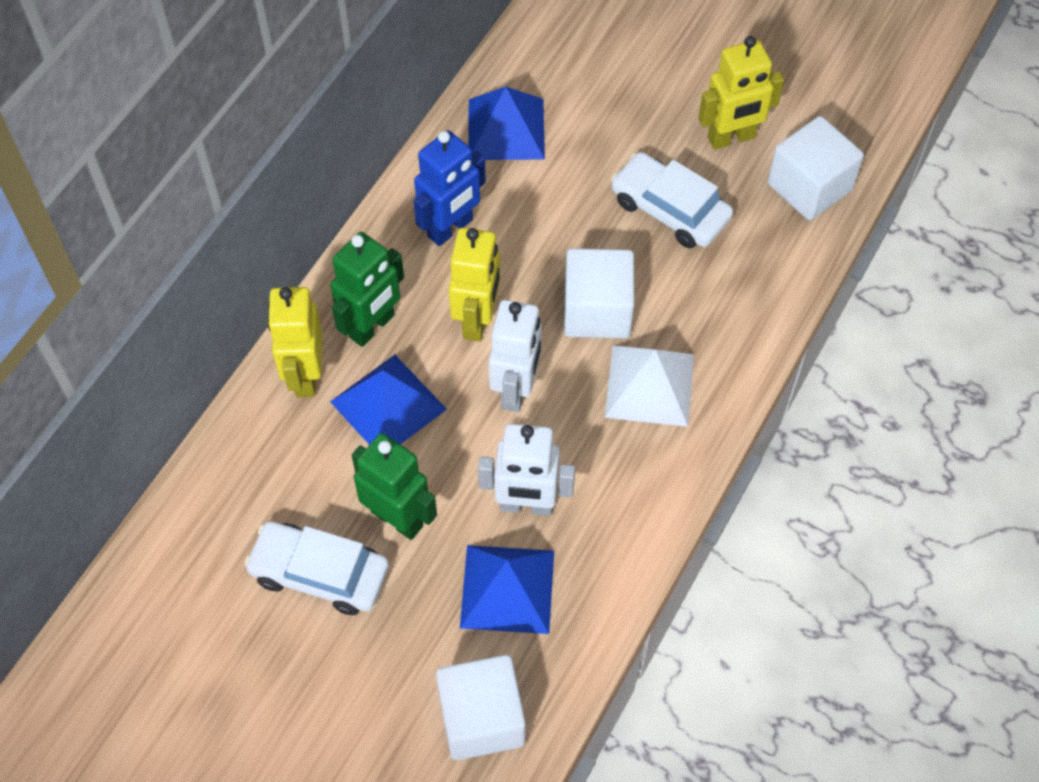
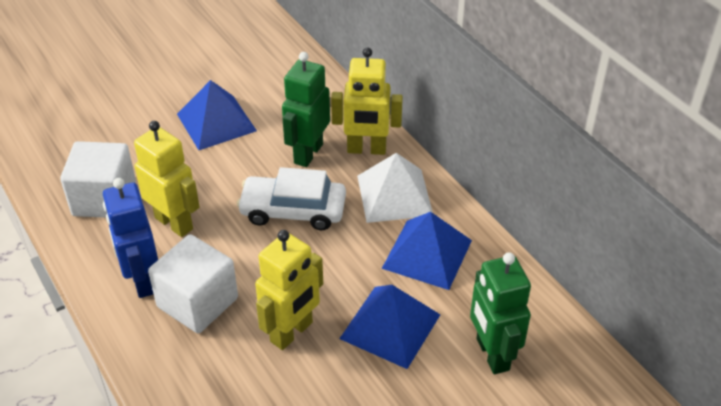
white car: [244,521,389,615] [611,152,733,248] = 2 -> [237,167,346,230] = 1
white cube: [436,655,526,760] [564,248,634,338] [768,116,864,221] = 3 -> [60,141,136,218] [148,234,238,333] = 2
white robot: [478,424,575,516] [489,300,542,412] = 2 -> none = 0

